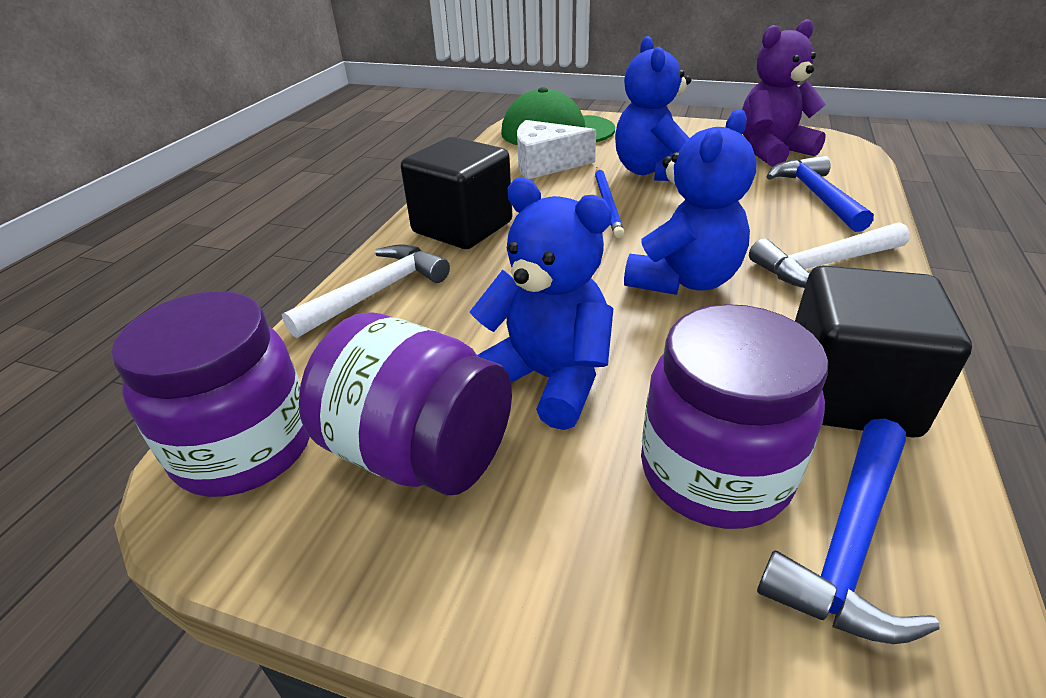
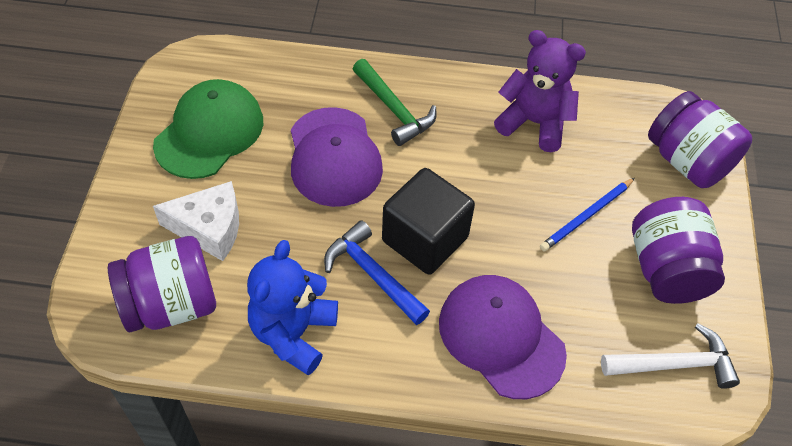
black cube: [401,137,513,249] [795,265,972,437] = 2 -> [382,168,475,275] = 1
blue hammer: [757,418,939,644] [766,155,874,232] = 2 -> [324,220,430,325] = 1
blue teddy bear: [470,178,613,430] [615,36,691,181] [624,109,757,295] = 3 -> [247,240,338,376] = 1
green hammer: none = 0 -> [353,59,437,146] = 1
purple cap: none = 0 -> [291,107,383,207] [439,275,567,399] = 2
white hammer: [282,244,450,338] [749,222,910,288] = 2 -> [601,323,740,389] = 1

